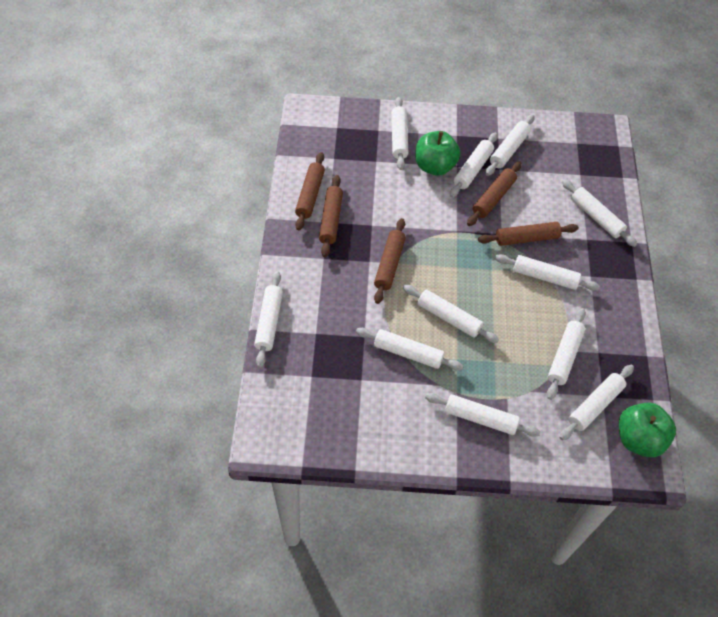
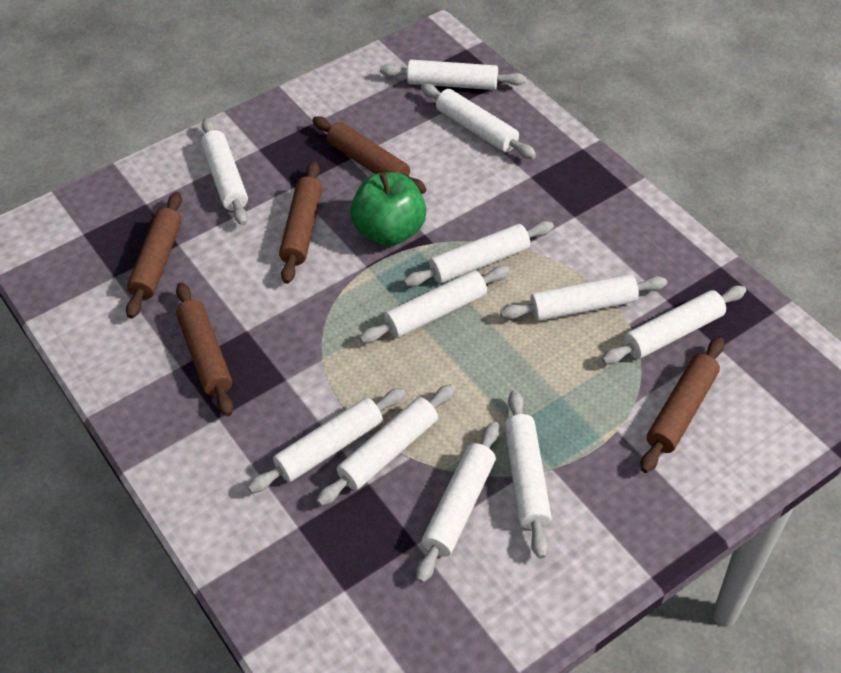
green apple: [415,131,461,176] [619,403,676,457] = 2 -> [350,172,426,246] = 1

